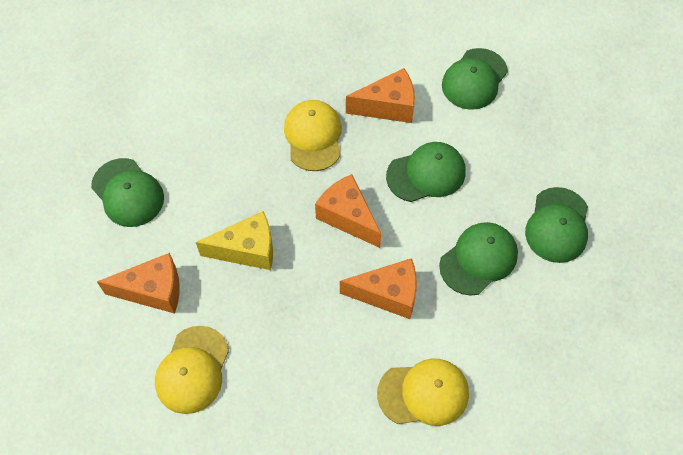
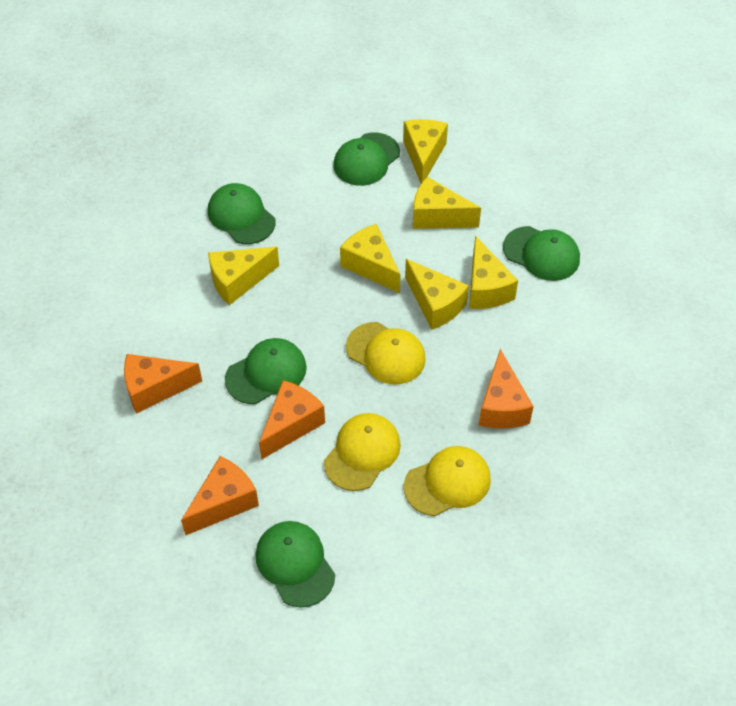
yellow cheese: [196,211,273,270] = 1 -> [208,247,279,305] [340,224,401,293] [403,119,448,183] [405,259,469,330] [413,177,481,229] [469,236,518,309] = 6

